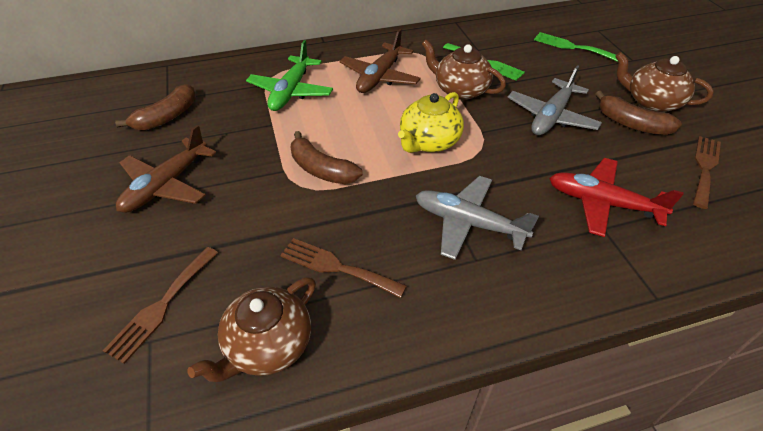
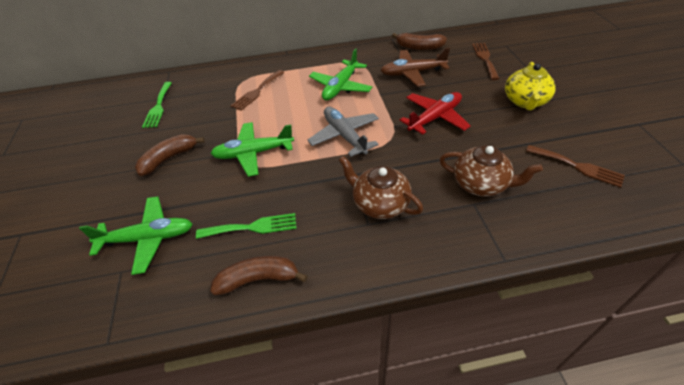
brown plane: [116,125,216,213] [340,29,421,93] = 2 -> [380,48,450,87] = 1
brown teapot: [187,277,316,382] [422,40,506,100] [615,52,714,112] = 3 -> [339,156,423,219] [440,145,543,197] = 2
green plane: [246,40,333,111] = 1 -> [79,196,193,275] [211,122,294,177] [309,48,372,100] = 3
grey plane: [416,176,539,260] [508,65,602,135] = 2 -> [307,107,379,157] = 1

